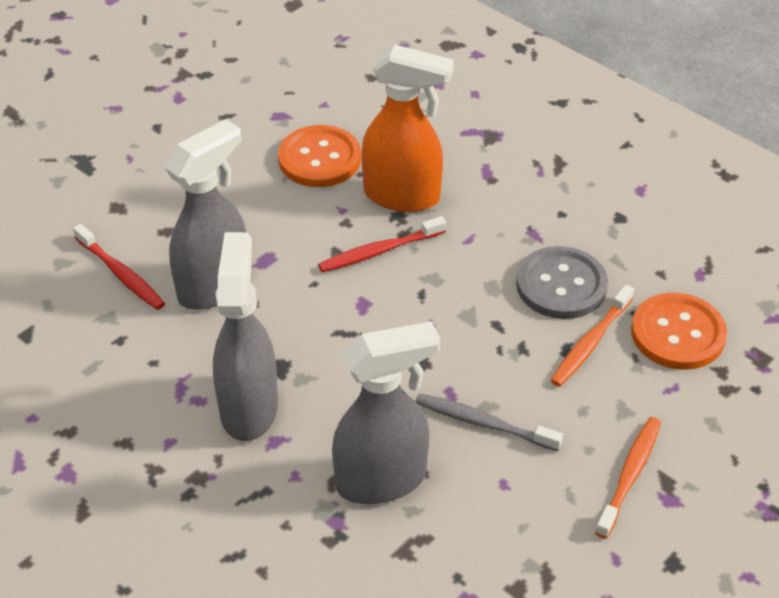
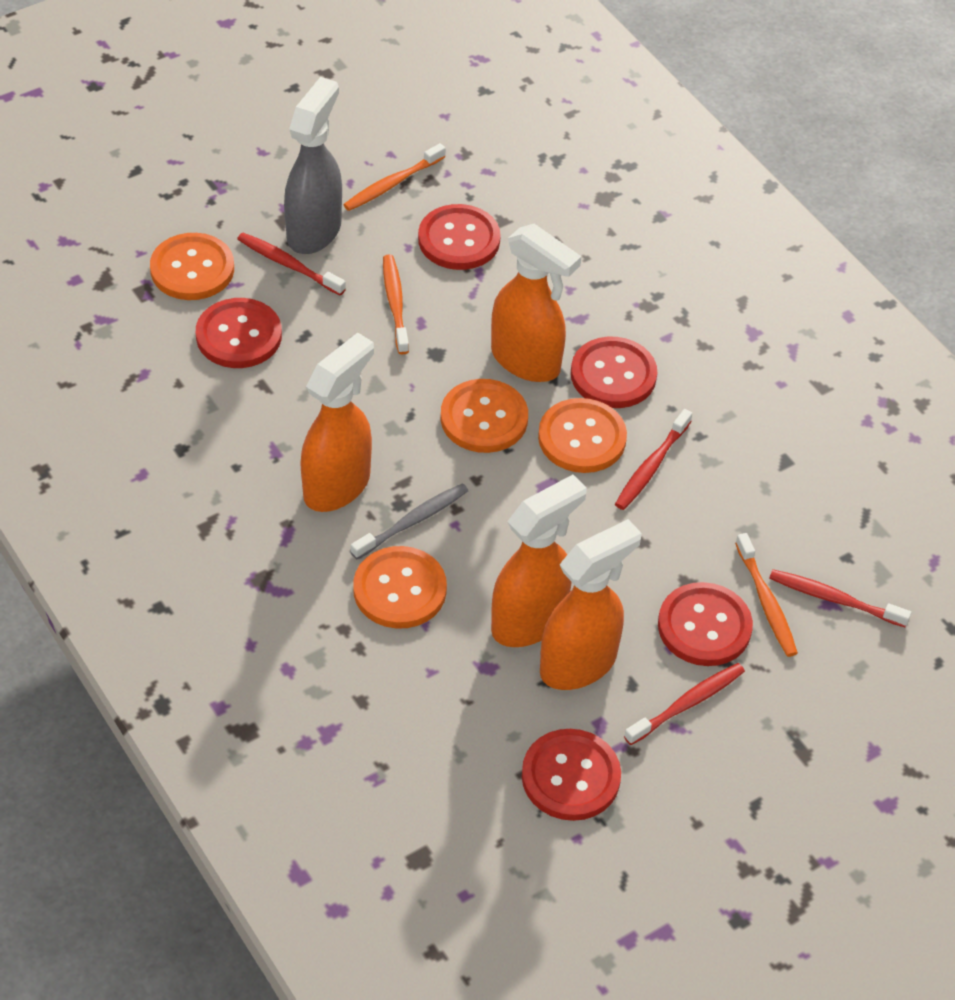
grey button: [516,246,608,319] = 1 -> none = 0
grey spray bottle: [164,119,246,310] [213,232,278,441] [332,321,440,504] = 3 -> [284,77,342,254] = 1
orange button: [278,125,361,187] [631,293,727,370] = 2 -> [150,233,234,300] [353,546,447,629] [441,379,528,453] [538,398,627,473] = 4
orange spray bottle: [361,45,454,212] = 1 -> [300,333,374,512] [491,224,582,382] [491,475,587,647] [540,519,642,690] = 4
orange toothbrush: [551,285,634,387] [595,417,661,539] = 2 -> [343,143,446,211] [383,254,409,354] [735,533,798,657] = 3
red button: none = 0 -> [196,298,282,368] [418,204,501,270] [522,729,621,821] [571,337,657,408] [658,582,753,666] = 5
red toothbrush: [73,224,165,310] [318,216,446,272] = 2 -> [237,233,346,295] [615,409,692,510] [624,663,745,745] [769,569,911,627] = 4

